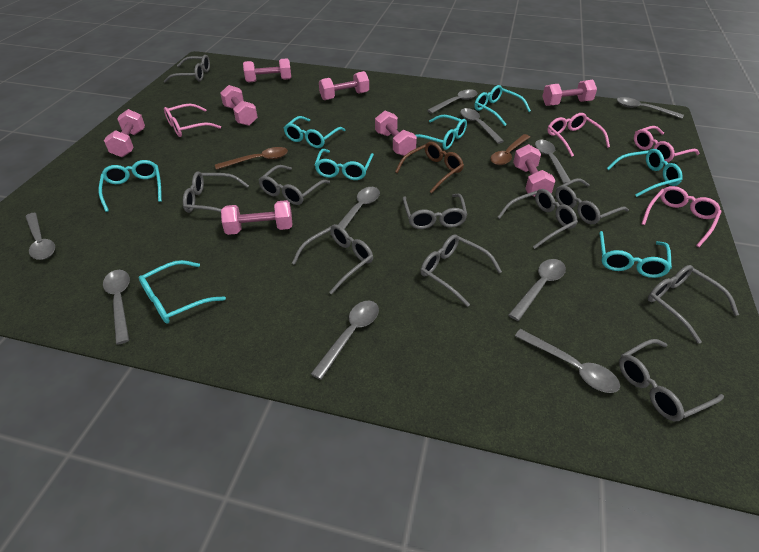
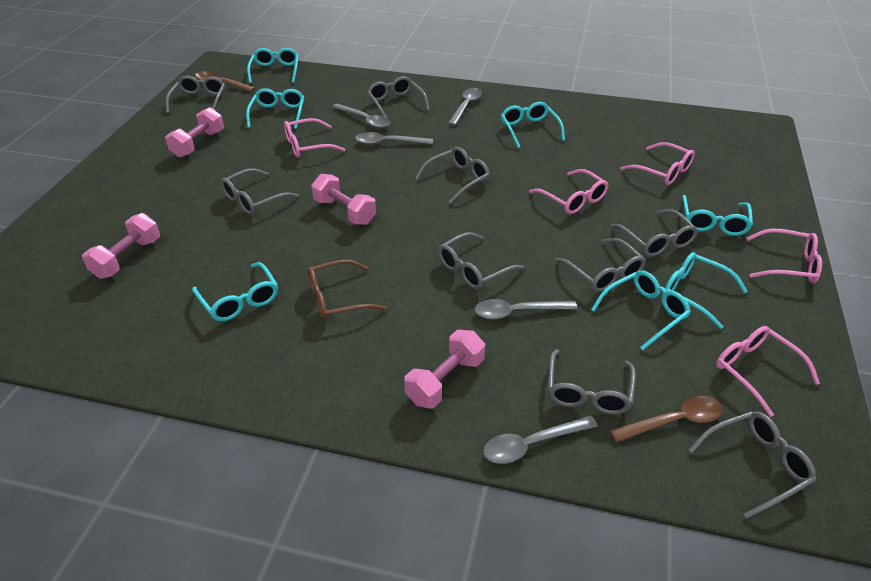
grey glasses: [164,55,210,83] [183,171,249,213] [259,165,330,205] [292,224,373,295] [402,194,468,229] [420,234,502,307] [497,189,578,249] [555,178,629,225] [619,339,724,421] [648,265,739,344] = 10 -> [166,76,225,114] [221,168,299,215] [367,76,430,119] [415,147,490,204] [438,232,524,290] [548,349,636,415] [555,238,646,292] [610,209,698,257] [689,411,816,519] = 9
grey spoon: [25,212,55,260] [103,270,130,345] [311,301,379,380] [330,187,380,236] [427,89,477,114] [460,108,504,144] [509,259,566,321] [515,329,620,393] [535,140,571,184] [617,97,684,119] = 10 -> [332,104,390,128] [355,132,433,145] [448,88,482,126] [474,299,577,319] [483,416,598,464] = 5
pink dumbbell: [104,109,145,157] [220,85,258,126] [221,200,292,235] [243,59,291,82] [319,71,369,100] [375,111,417,156] [513,144,556,197] [542,80,597,106] = 8 -> [82,213,160,279] [165,107,224,158] [311,174,376,225] [404,330,485,409] = 4
pink glasses: [164,103,221,137] [547,113,610,157] [634,126,699,162] [641,186,722,247] = 4 -> [284,118,346,158] [529,169,609,214] [621,142,695,185] [716,326,820,417] [747,229,822,283] = 5
turquoise glasses: [98,160,162,212] [139,260,226,323] [284,116,345,148] [314,149,374,180] [415,115,467,150] [474,85,531,126] [599,231,672,278] [607,149,682,197] = 8 -> [192,262,278,321] [246,88,304,129] [247,48,299,83] [501,102,565,148] [591,270,691,350] [665,252,748,329] [682,195,753,236] = 7

